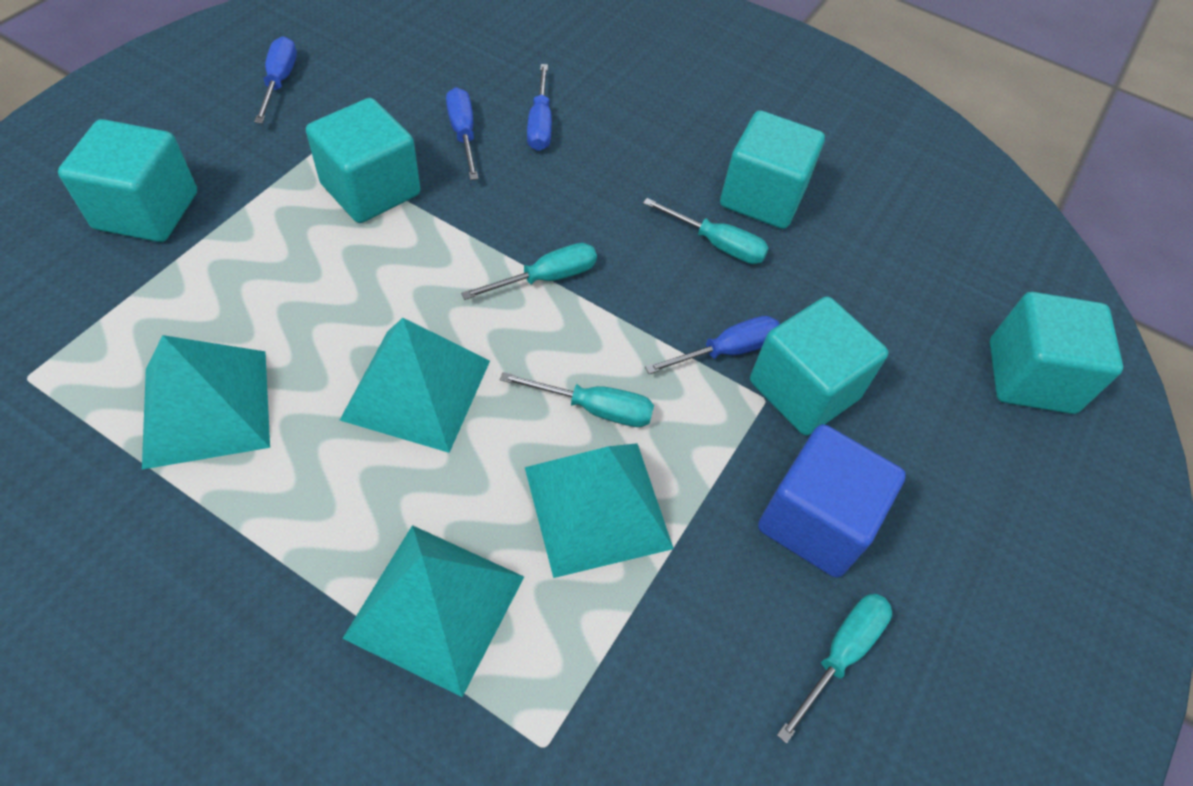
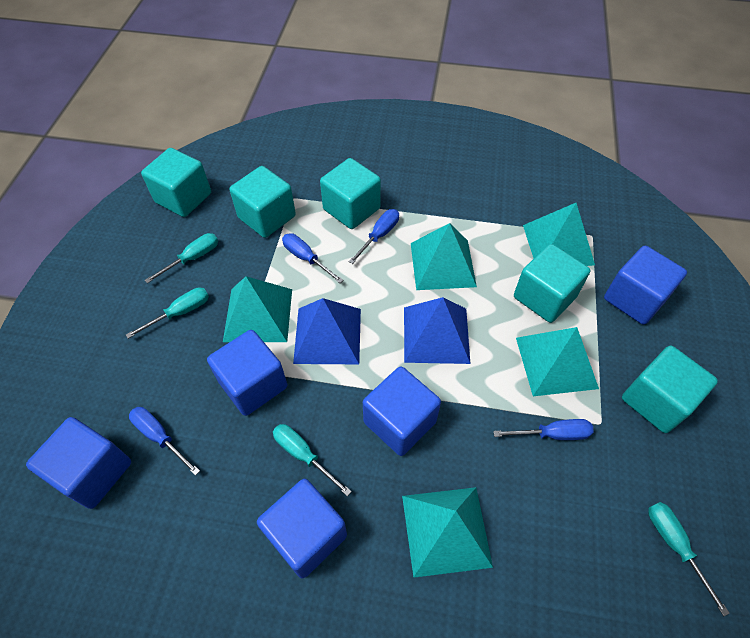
blue cube: [758,424,906,578] = 1 -> [26,417,131,509] [207,330,287,416] [257,479,347,578] [363,366,441,456] [604,246,687,325] = 5
blue pyramid: none = 0 -> [293,298,361,364] [404,297,470,364] = 2
turquoise pyramid: [142,335,270,469] [340,318,490,453] [342,525,524,697] [525,443,674,578] = 4 -> [223,276,292,342] [402,487,493,578] [411,223,477,290] [516,327,599,396] [523,203,595,266] = 5

